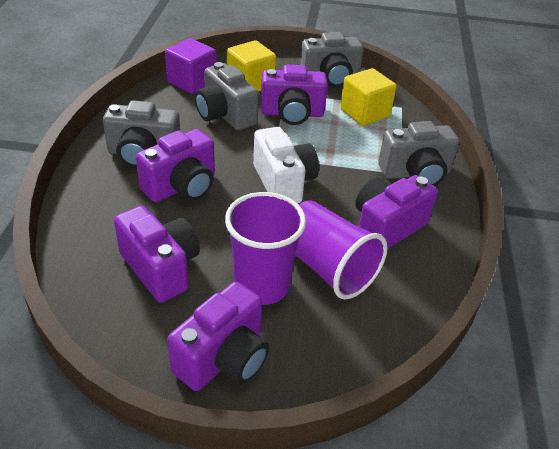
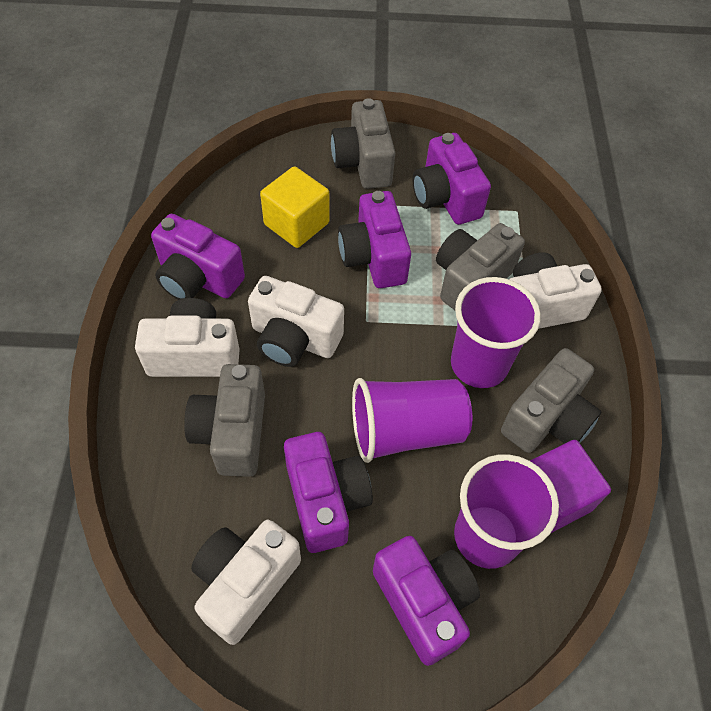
purple cup: [225,192,306,305] [295,201,388,299] = 2 -> [352,378,472,463] [451,277,541,388] [454,454,559,569] = 3
white camera: [253,127,319,204] = 1 -> [135,298,240,377] [191,520,301,645] [248,276,344,367] [509,252,602,329] = 4
yellow cube: [227,40,276,92] [340,68,397,126] = 2 -> [260,166,329,248] = 1

